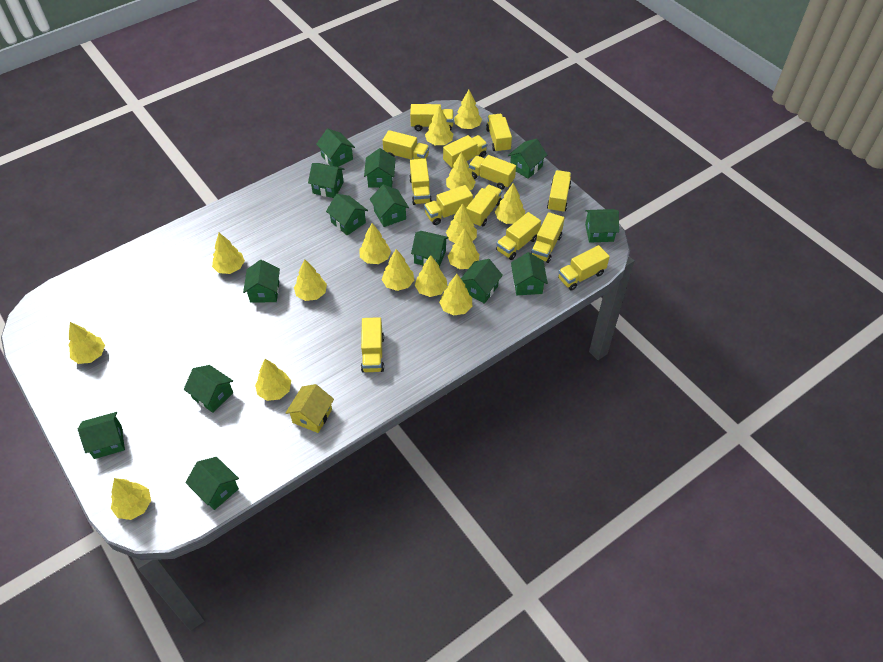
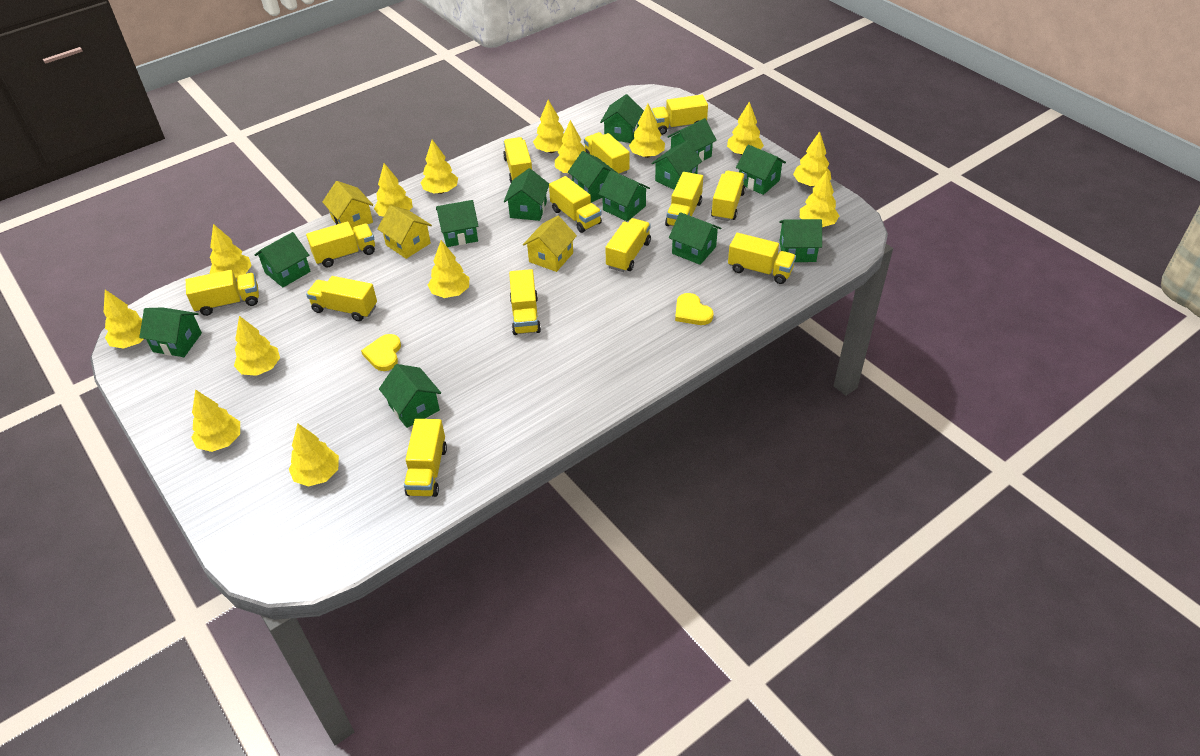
green house: [78,412,125,459] [184,365,233,413] [185,457,239,510] [243,260,280,303] [308,163,344,198] [316,129,355,167] [326,194,368,235] [364,148,396,188] [370,184,409,227] [411,231,449,267] [461,259,503,304] [508,138,547,179] [511,252,548,295] [585,209,619,243] = 14 -> [139,307,202,357] [255,232,311,287] [379,364,441,428] [436,200,478,247] [504,168,549,221] [568,151,619,203] [599,170,650,222] [600,94,644,143] [651,140,702,190] [667,118,717,162] [669,212,721,265] [736,145,786,195] [779,219,822,262] = 13
yellow heart: none = 0 -> [361,334,401,371] [675,293,713,325] = 2
yellow house: [286,384,334,433] = 1 -> [323,181,373,230] [377,205,432,259] [523,216,577,272] = 3
yellow tree: [68,322,105,364] [111,478,151,520] [212,233,245,274] [255,359,291,401] [294,259,327,301] [359,223,391,264] [382,249,414,291] [415,255,448,297] [425,106,453,145] [439,274,472,316] [446,152,476,190] [446,203,477,243] [448,228,480,269] [454,90,482,129] [495,183,525,224] = 15 -> [104,290,143,349] [191,389,240,452] [209,224,252,279] [234,316,280,376] [289,424,339,487] [374,163,413,217] [420,140,458,194] [428,240,469,298] [533,100,564,153] [555,120,586,173] [629,104,665,158] [727,101,764,155] [793,131,831,187] [800,171,839,227] = 14

